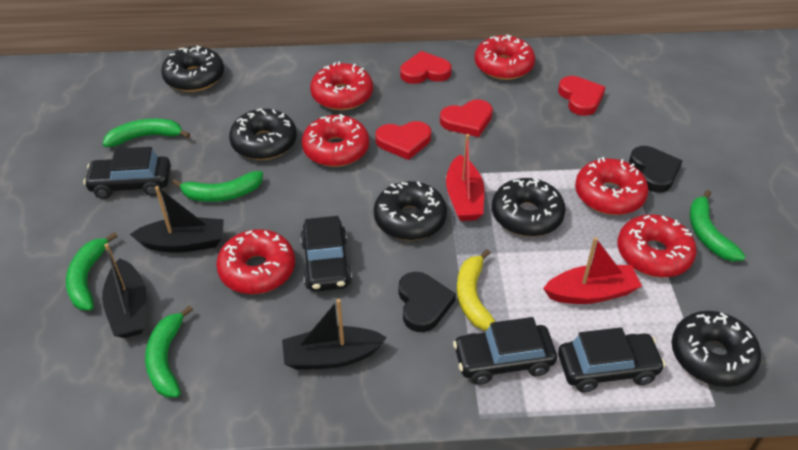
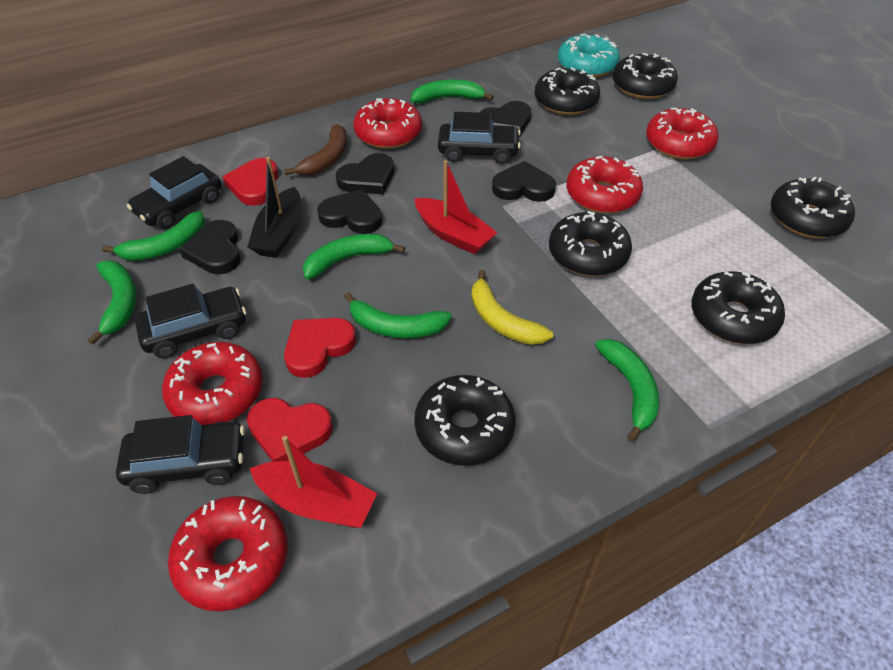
black boat: [102,243,147,338] [130,186,224,253] [282,299,387,370] = 3 -> [247,157,301,258] = 1
black donut: [161,45,224,92] [229,108,297,160] [374,181,447,240] [492,178,566,237] [672,311,761,387] = 5 -> [414,375,516,466] [535,67,600,115] [549,211,632,276] [613,53,678,99] [691,271,785,344] [771,177,855,238] = 6
black heart: [399,272,456,332] [629,146,682,193] = 2 -> [179,220,241,274] [317,189,382,234] [336,153,394,194] [479,101,531,137] [492,161,556,202] = 5
brown banana: none = 0 -> [284,124,347,175] = 1
green banana: [66,232,118,310] [103,119,190,147] [145,305,193,397] [172,171,263,202] [690,190,745,261] = 5 -> [88,261,136,344] [102,211,205,261] [303,234,405,279] [344,292,452,338] [411,79,494,103] [595,339,659,442] = 6
red donut: [216,229,295,294] [302,114,369,167] [310,61,373,110] [474,35,535,80] [575,157,649,215] [617,214,697,277] = 6 -> [162,342,263,425] [168,496,287,612] [353,98,422,149] [566,156,643,214] [646,108,719,160] = 5
red heart: [375,121,431,160] [400,51,451,84] [440,99,493,137] [558,76,606,116] = 4 -> [223,158,278,206] [247,398,333,462] [284,318,356,378] = 3
turquoise donut: none = 0 -> [558,34,620,77] = 1

